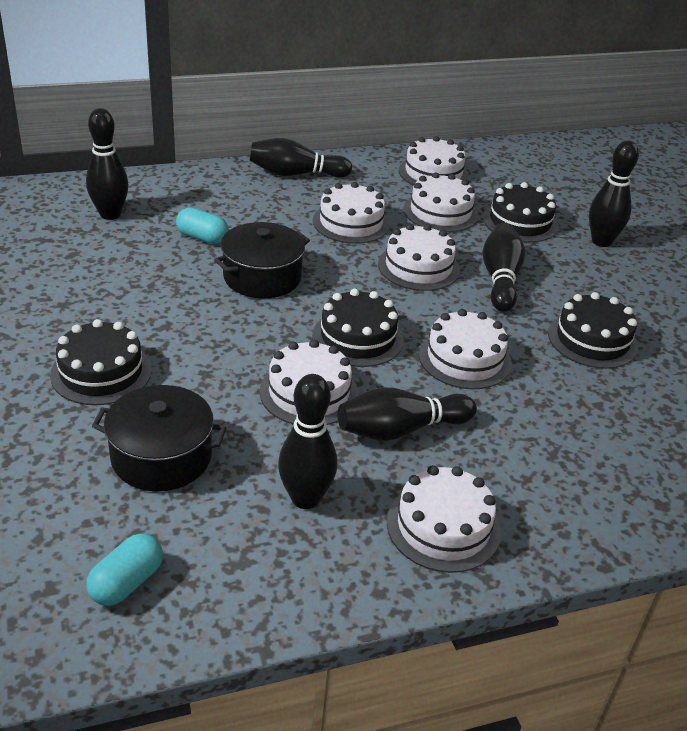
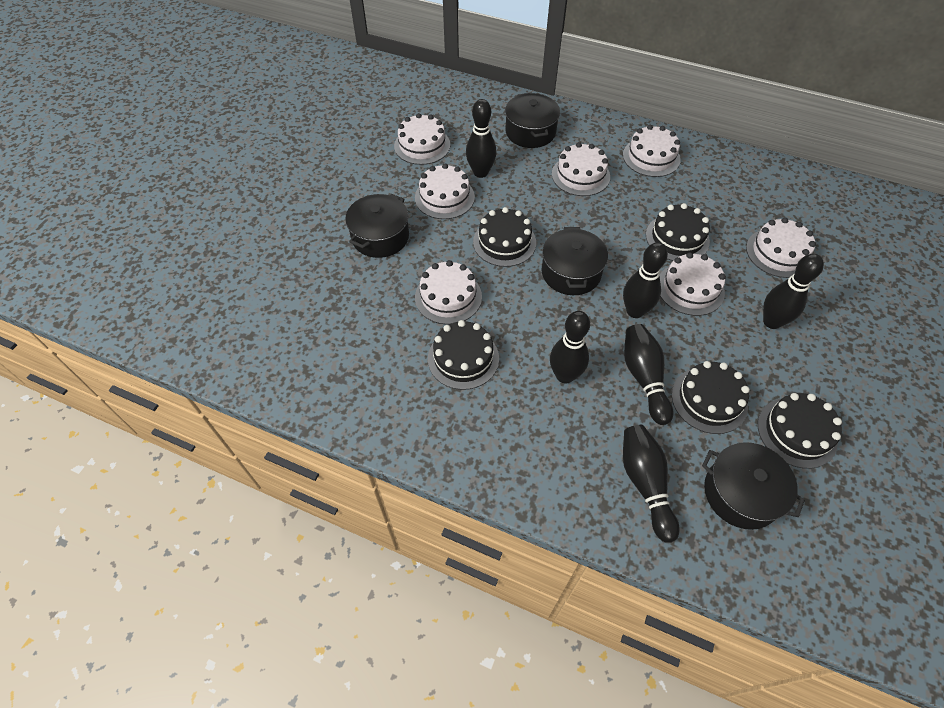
black cake: [50,319,152,405] [312,289,404,367] [483,182,558,242] [548,292,638,369] = 4 -> [428,320,499,390] [473,207,536,267] [646,203,710,261] [672,361,750,434] [758,393,842,469] = 5
black pot: [92,385,227,491] [214,222,310,298] = 2 -> [345,194,409,258] [505,93,560,148] [541,227,608,295] [702,442,805,530] = 4
turquoise capsule: [86,533,163,606] [176,208,229,244] = 2 -> none = 0

